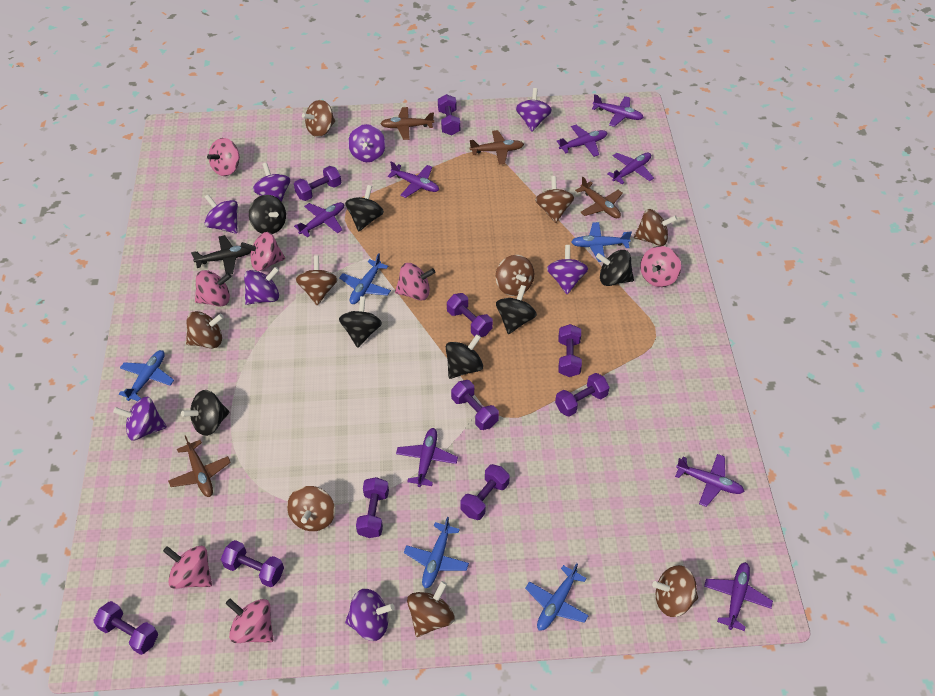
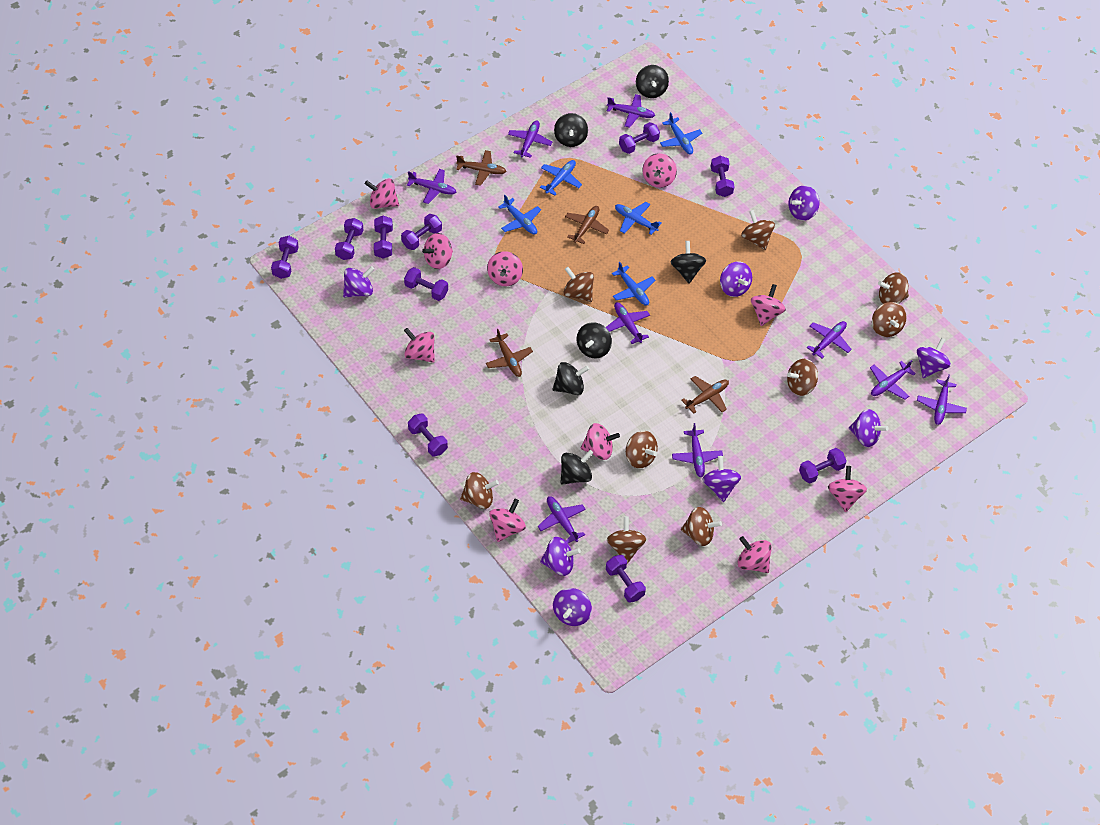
black plane: [191,235,251,274] = 1 -> none = 0
black spinning top: [181,390,229,436] [249,195,286,234] [339,296,382,348] [345,185,384,231] [446,334,483,379] [496,285,537,334] [596,250,634,286] = 7 -> [552,362,589,395] [554,113,588,147] [560,450,593,485] [577,322,612,358] [636,65,669,98] [671,241,706,284] = 6
pink spinning top: [163,546,212,589] [195,270,232,307] [207,138,240,176] [225,599,273,643] [241,232,285,271] [395,263,435,300] [640,246,681,287] = 7 -> [365,179,399,209] [404,328,435,363] [422,233,453,269] [487,251,523,286] [489,499,526,542] [581,423,620,460] [642,153,677,188] [738,536,772,573] [751,284,786,326] [828,466,867,512] = 10
purple plane: [294,202,344,238] [388,161,439,198] [396,428,458,487] [557,125,607,157] [592,94,644,127] [607,153,654,184] [675,454,745,507] [704,562,773,631] = 8 -> [407,169,456,204] [508,120,552,158] [538,496,586,543] [606,302,650,344] [607,94,655,128] [672,423,723,477] [807,321,852,359] [870,360,916,400] [917,374,967,425] = 9

